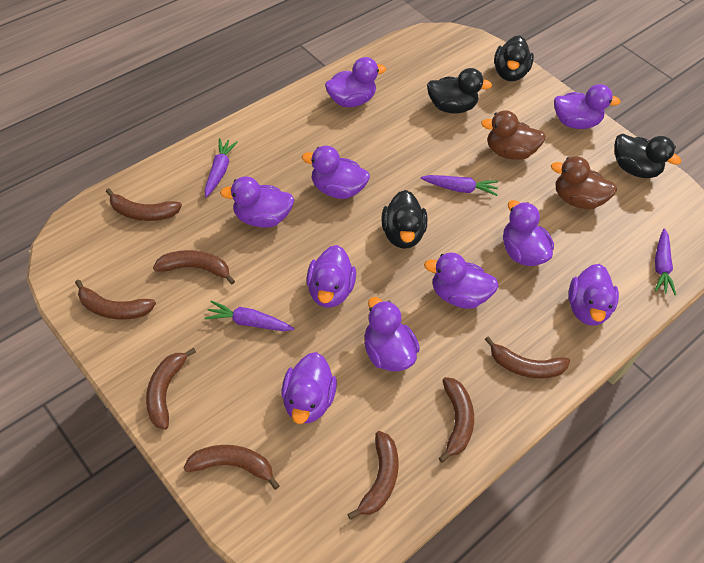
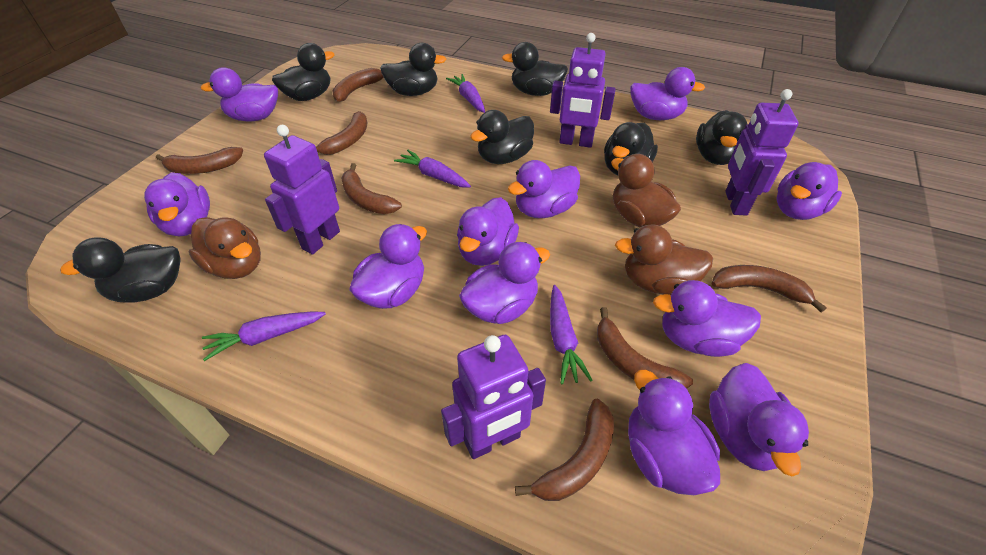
black duck: [381,190,428,249] [427,68,492,113] [494,35,534,81] [614,134,681,178] = 4 -> [60,238,181,303] [272,43,334,101] [380,43,446,96] [470,110,534,164] [502,42,568,96] [604,122,658,175] [696,110,747,165] = 7
brown banana: [75,279,156,320] [106,188,182,221] [146,348,196,430] [153,250,235,284] [184,445,280,490] [347,431,399,520] [439,377,474,463] [485,336,570,378] = 8 -> [156,147,243,174] [316,111,367,155] [332,68,384,102] [341,163,402,214] [515,399,614,501] [597,307,693,389] [711,265,827,313] = 7
brown duck: [481,110,546,160] [551,156,617,209] = 2 -> [189,217,261,279] [611,154,681,228] [615,224,713,295] = 3
purple duck: [220,176,294,228] [282,352,337,424] [302,146,370,199] [306,245,356,308] [325,57,386,107] [364,297,420,371] [424,252,499,309] [503,200,554,266] [554,84,621,129] [568,264,619,326] = 10 -> [144,172,210,237] [200,68,278,122] [349,224,427,309] [457,197,519,266] [459,242,550,324] [508,160,580,218] [628,370,720,495] [630,67,705,120] [653,280,761,357] [709,363,809,476] [776,162,842,220] = 11
purple robot: none = 0 -> [264,125,340,255] [441,335,546,459] [550,33,616,148] [725,89,798,216] = 4

